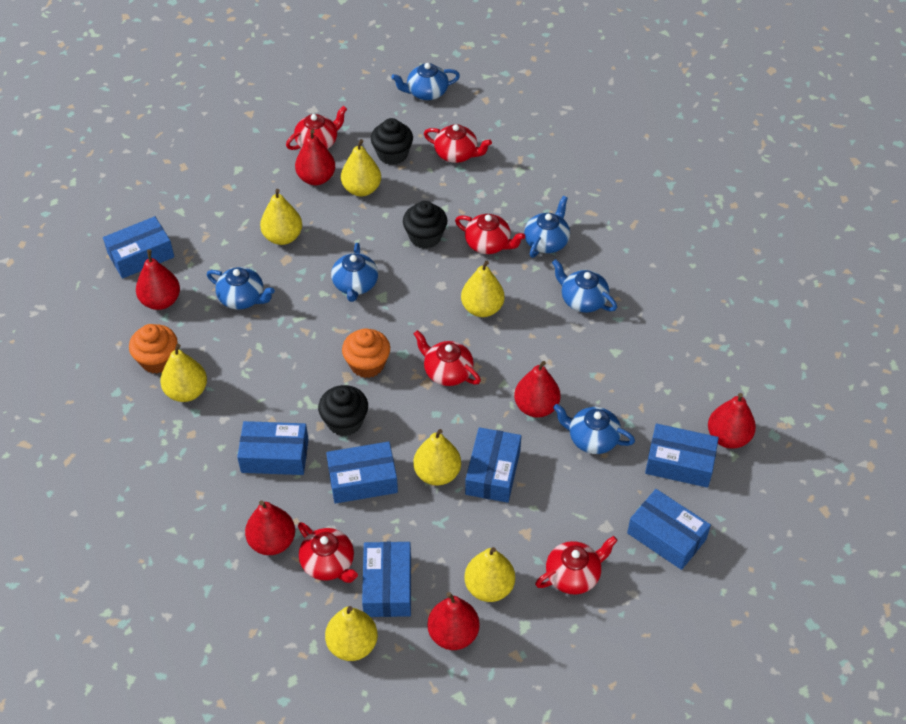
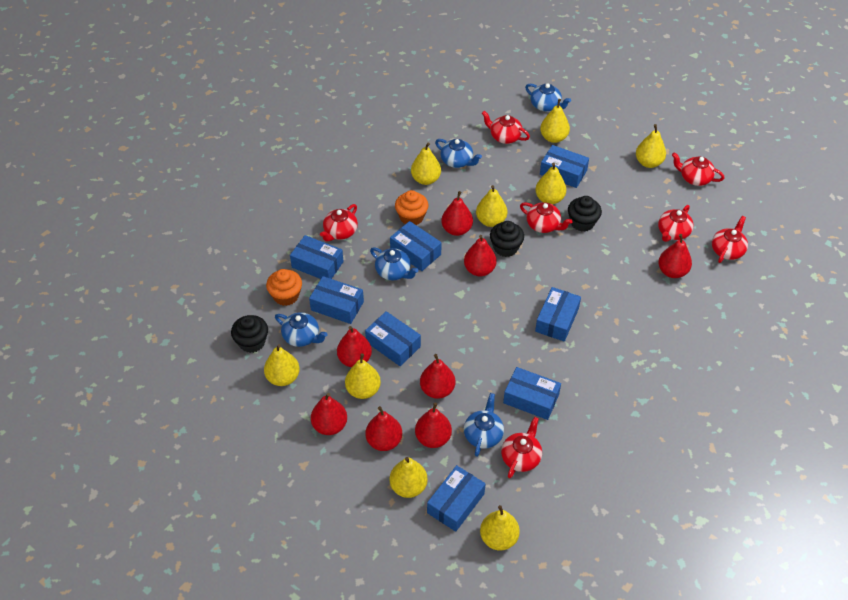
blue box: [103,216,174,279] [237,421,309,475] [326,441,398,504] [362,542,411,617] [465,427,521,503] [627,489,711,570] [645,424,719,488] = 7 -> [290,235,344,279] [309,276,364,324] [365,311,421,366] [390,221,442,271] [427,465,485,532] [503,367,561,420] [535,287,581,342] [540,145,589,188] = 8
blue teapot: [207,267,275,310] [331,243,378,302] [391,63,460,100] [524,196,570,258] [552,259,617,313] [553,404,635,454] = 6 -> [275,312,328,347] [370,247,418,280] [435,139,482,168] [464,393,504,457] [525,83,571,111] = 5
red pear: [136,249,180,310] [245,500,295,555] [295,129,335,185] [427,592,480,650] [514,361,561,418] [708,393,756,449] = 6 -> [311,393,347,435] [337,326,372,367] [366,406,402,451] [415,403,452,448] [420,354,455,399] [441,191,473,236] [464,235,497,276] [658,234,692,278] = 8
red teapot: [286,106,347,150] [298,522,358,583] [414,330,481,386] [424,124,492,163] [455,214,525,254] [535,536,618,595] = 6 -> [320,204,358,242] [482,111,530,144] [501,417,542,478] [520,202,572,233] [658,205,694,242] [672,152,724,186] [712,216,748,263] = 7
yellow pear: [160,344,207,402] [260,189,302,245] [325,606,378,661] [341,139,381,197] [413,429,461,485] [461,261,505,317] [464,547,515,602] = 7 -> [264,344,300,386] [345,354,381,399] [389,457,428,498] [411,142,441,185] [476,185,507,227] [480,505,520,551] [535,163,567,204] [540,99,570,143] [636,124,666,168] = 9

